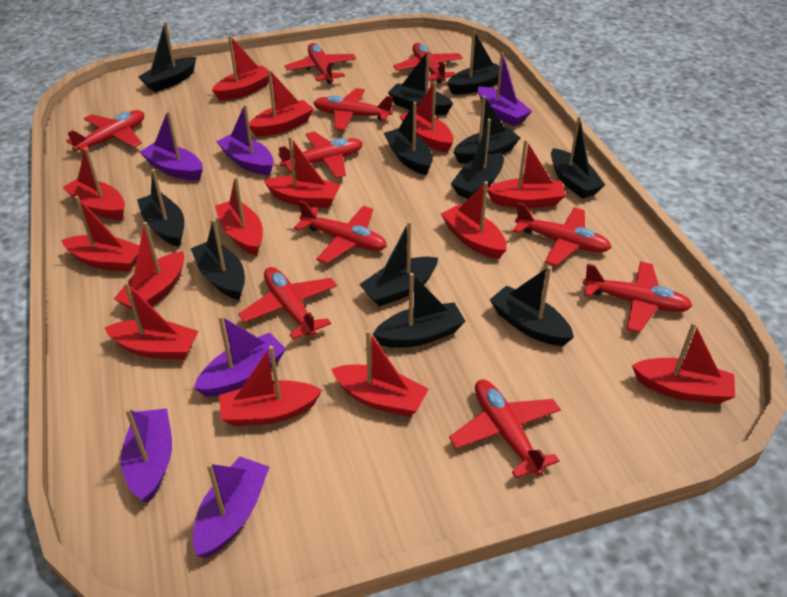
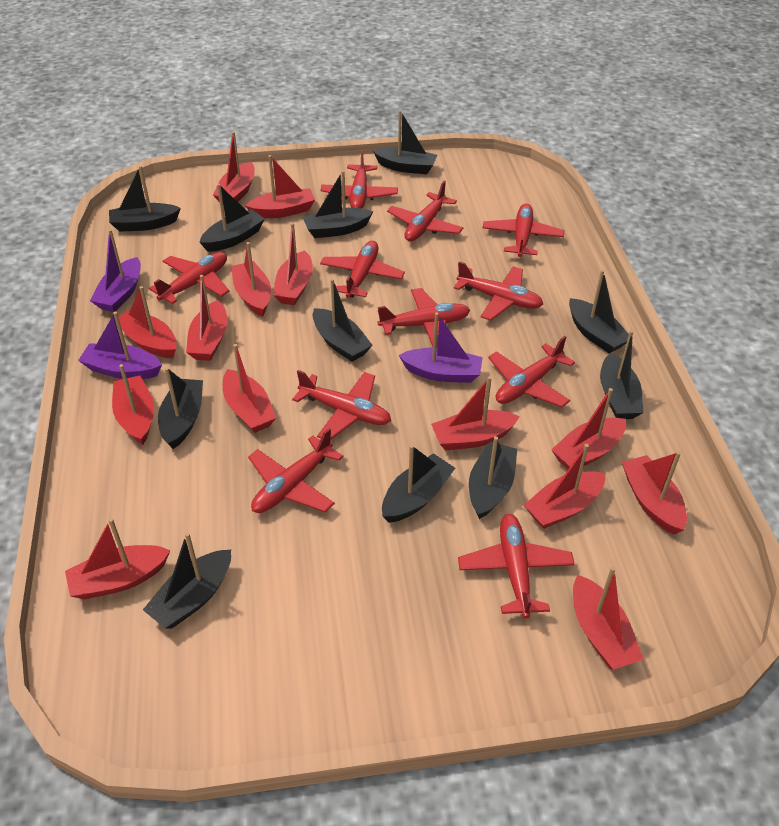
black boat: [137,169,184,247] [138,22,196,92] [190,219,245,300] [359,221,438,307] [372,273,466,348] [384,102,433,175] [388,50,453,115] [447,31,499,94] [451,119,504,199] [454,96,520,163] [490,266,574,346] [551,116,605,199] = 12 -> [109,166,181,232] [143,532,231,629] [158,367,203,449] [200,184,265,252] [303,171,374,238] [313,279,372,362] [373,110,438,174] [382,445,455,523] [469,436,517,519] [569,270,633,353] [600,330,644,419] = 11
purple boat: [121,408,172,503] [140,111,203,180] [193,457,269,558] [194,315,286,397] [216,104,274,175] [478,52,532,126] = 6 -> [78,312,162,379] [90,229,141,312] [399,312,483,383] = 3
red plane: [66,110,144,152] [238,267,337,339] [278,131,363,178] [285,43,356,84] [294,200,387,264] [314,88,393,130] [393,43,463,83] [449,379,561,478] [513,203,612,266] [583,262,692,332] = 10 -> [149,252,229,304] [248,428,344,513] [292,370,391,440] [320,150,398,208] [320,241,405,298] [378,288,470,347] [387,181,464,242] [454,261,543,321] [458,514,575,619] [483,204,564,257] [488,336,575,407] = 11

